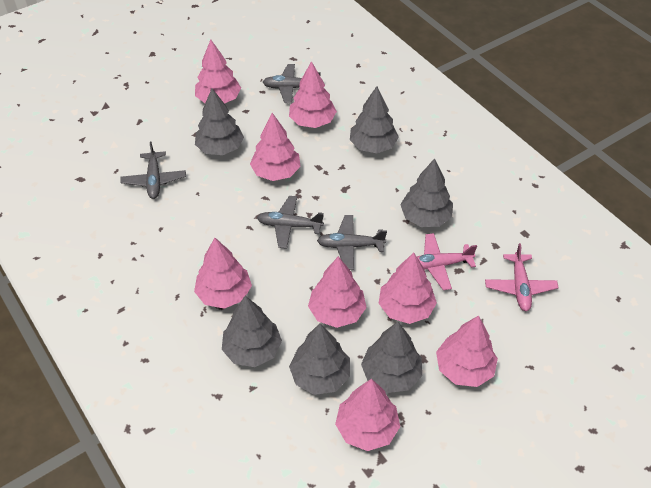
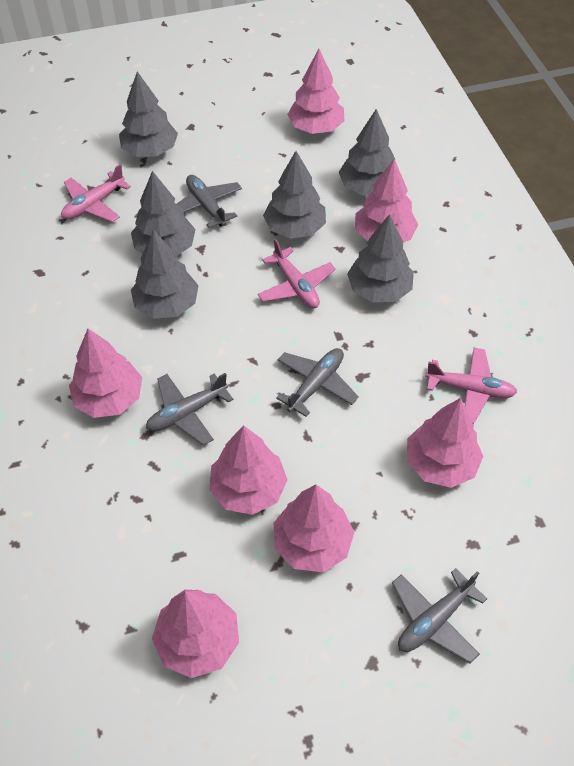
pink plane: [417,233,477,290] [485,243,559,311] = 2 -> [61,164,131,222] [258,239,336,308] [425,348,517,424] = 3
pink tree: [194,238,252,309] [195,40,241,104] [250,113,301,181] [289,61,337,128] [308,256,367,328] [335,379,400,451] [379,253,437,324] [436,315,498,387] = 8 -> [69,328,142,418] [152,590,239,678] [209,425,288,515] [274,485,354,572] [287,49,345,134] [355,159,418,243] [407,398,483,488] = 7

